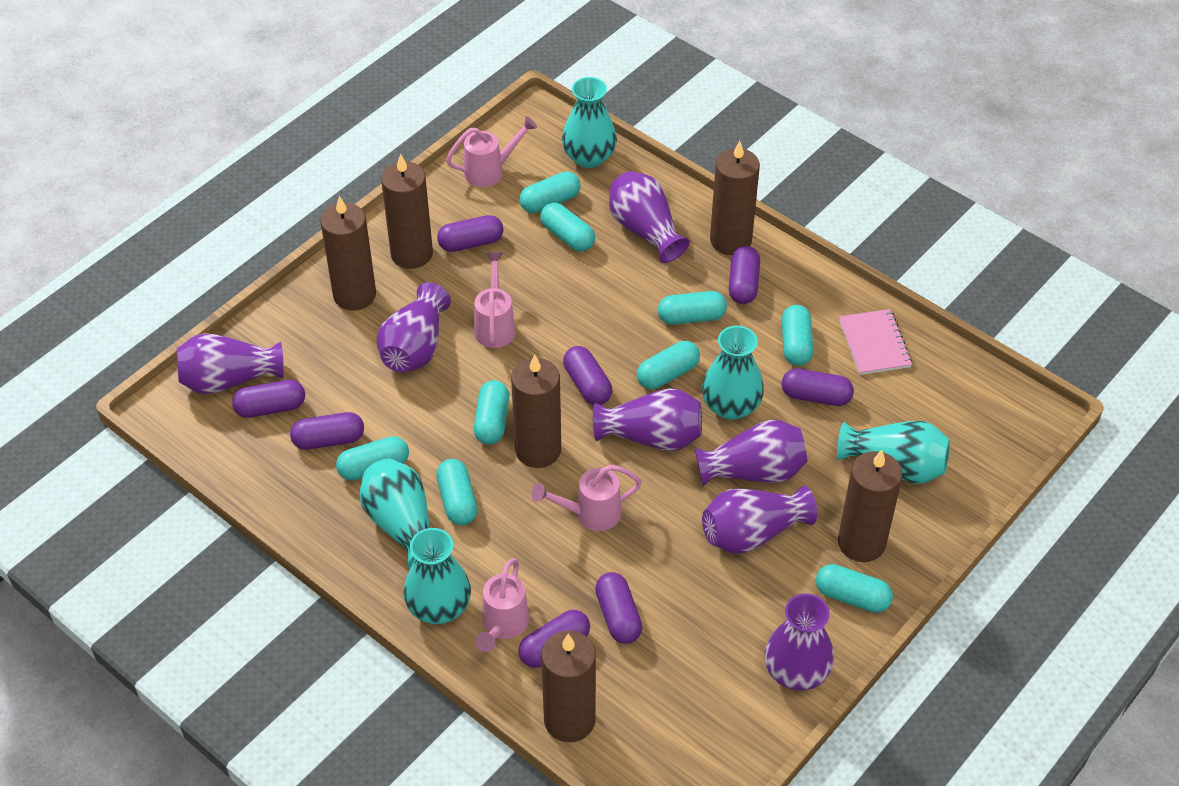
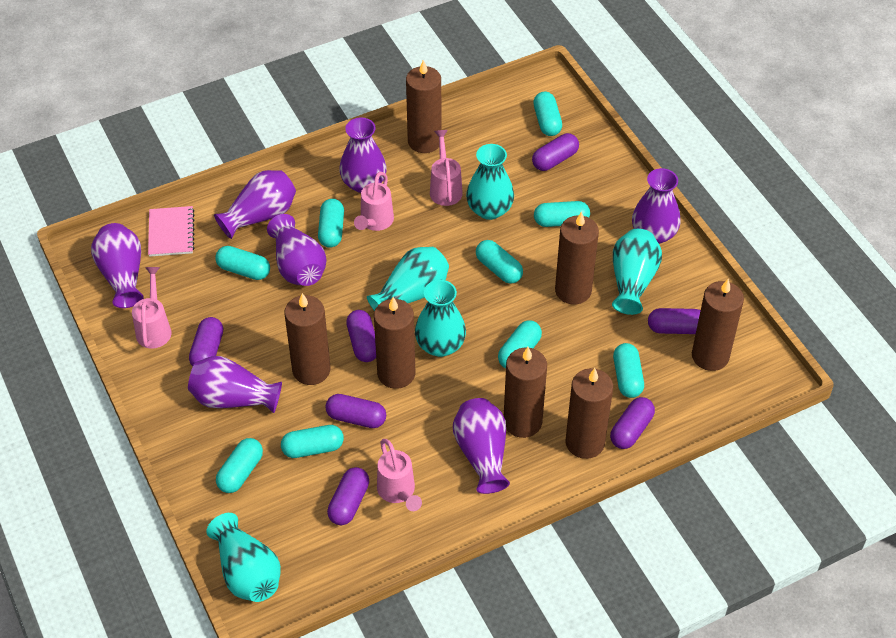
brown candle: [320,196,376,311] [381,154,433,269] [511,354,561,468] [541,631,596,742] [710,141,760,255] [838,450,902,562] = 6 -> [284,293,330,385] [374,297,415,389] [406,60,442,153] [504,347,547,438] [555,211,599,305] [566,368,613,459] [692,279,744,371] = 7
purple capsule: [232,380,305,418] [290,412,364,450] [437,215,504,252] [518,610,590,668] [563,346,612,405] [595,572,642,644] [729,246,760,304] [782,369,854,406] = 8 -> [189,317,223,366] [325,394,386,428] [327,467,369,525] [346,310,376,362] [532,133,579,171] [610,397,655,449] [648,308,701,334] = 7

